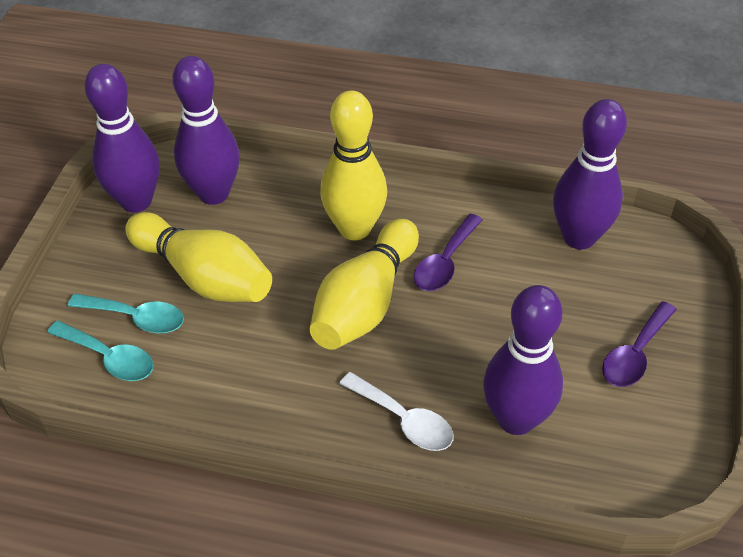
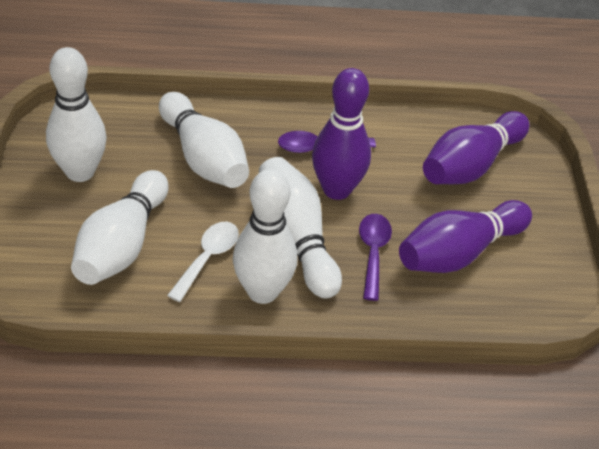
purple bowling pin: [84,64,160,213] [172,56,240,205] [483,285,563,435] [553,99,627,250] = 4 -> [312,68,371,200] [399,200,532,273] [423,111,529,184] = 3
turquoise spoon: [47,321,154,381] [68,293,184,333] = 2 -> none = 0
white bowling pin: none = 0 -> [46,47,107,182] [71,170,169,285] [159,92,249,188] [233,169,297,304] [259,157,342,299] = 5
yellow bowling pin: [125,212,272,302] [310,219,419,350] [320,91,387,240] = 3 -> none = 0

